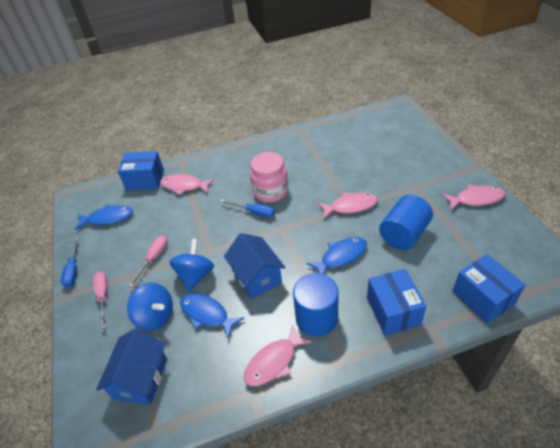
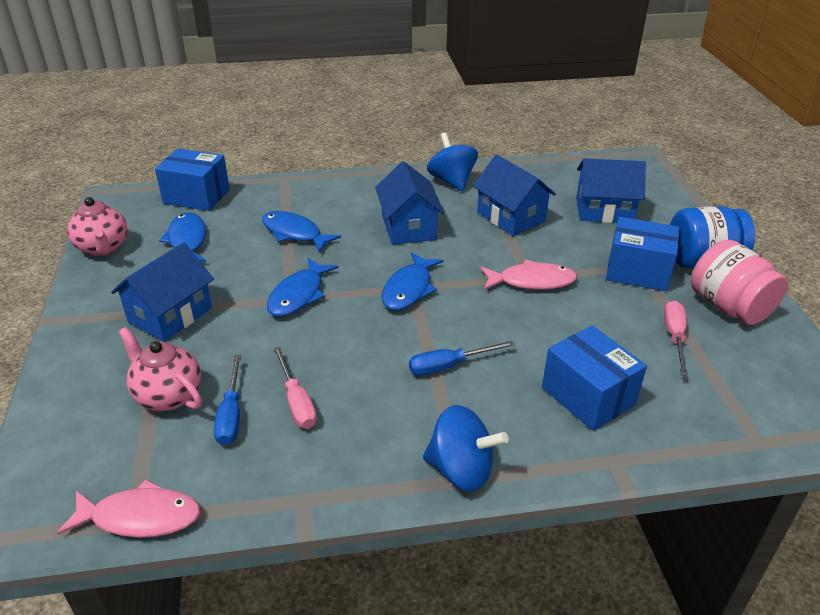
blue cylinder: [293,273,339,336] [379,195,433,250] = 2 -> none = 0
blue fish: [75,204,133,230] [180,293,244,339] [307,237,367,274] = 3 -> [159,212,206,262] [262,211,341,253] [267,258,339,317] [381,252,443,311] = 4
blue house: [96,329,167,405] [224,233,285,299] = 2 -> [111,242,214,342] [375,161,444,245] [473,155,556,236] [576,158,646,223] = 4
blue jar: none = 0 -> [670,206,755,268] = 1
pink fish: [160,174,214,195] [244,325,312,386] [318,192,378,219] [442,185,505,210] = 4 -> [57,479,200,538] [480,260,577,290] = 2
pink teapot: none = 0 -> [68,197,128,256] [118,327,202,411] = 2

